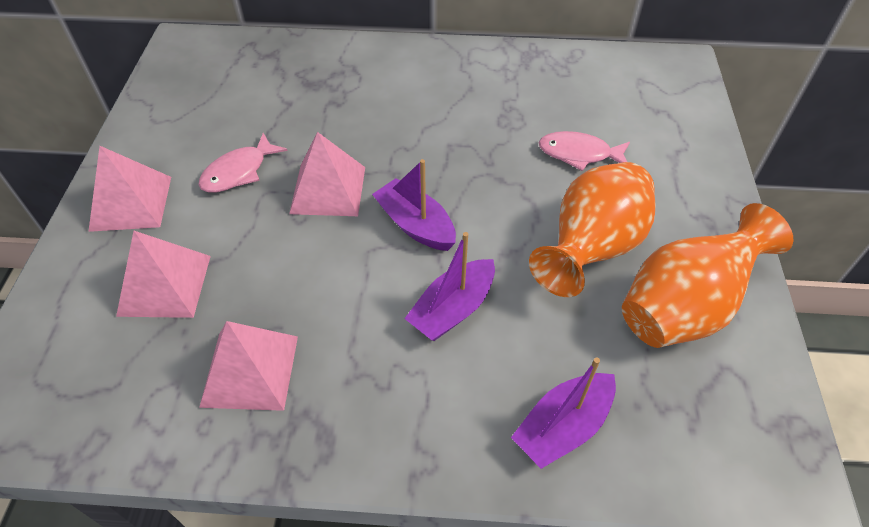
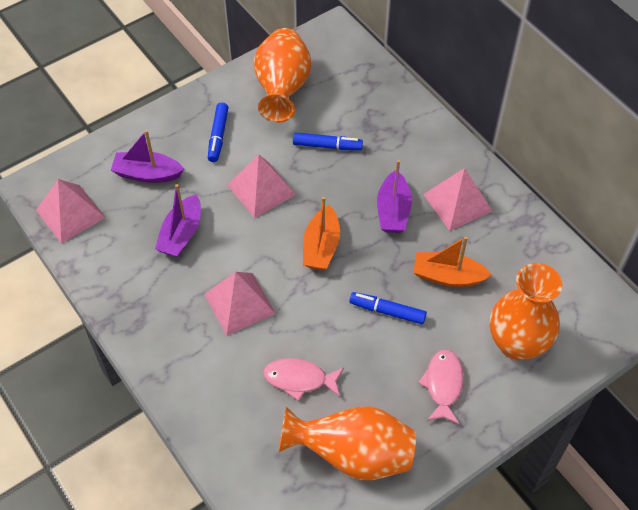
blue marker: none = 0 -> [208,103,229,162] [293,132,363,150] [350,292,427,324] = 3
orange boat: none = 0 -> [303,197,340,270] [413,236,492,287] = 2
orange vase: [529,162,656,297] [622,203,793,348] = 2 -> [254,28,311,123] [279,406,416,481] [490,263,562,360] = 3

